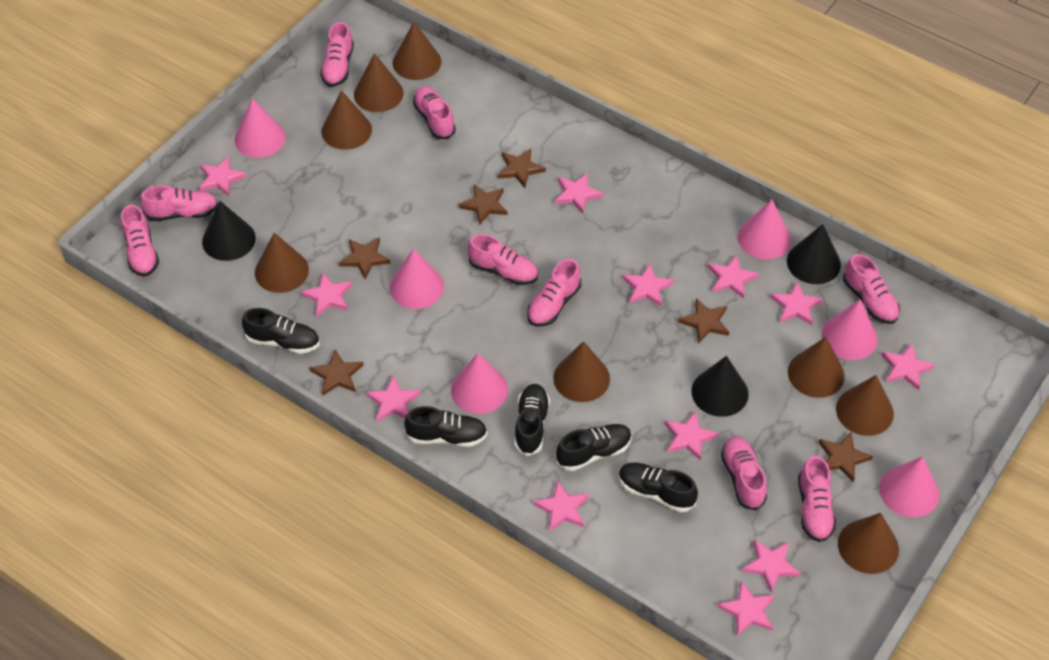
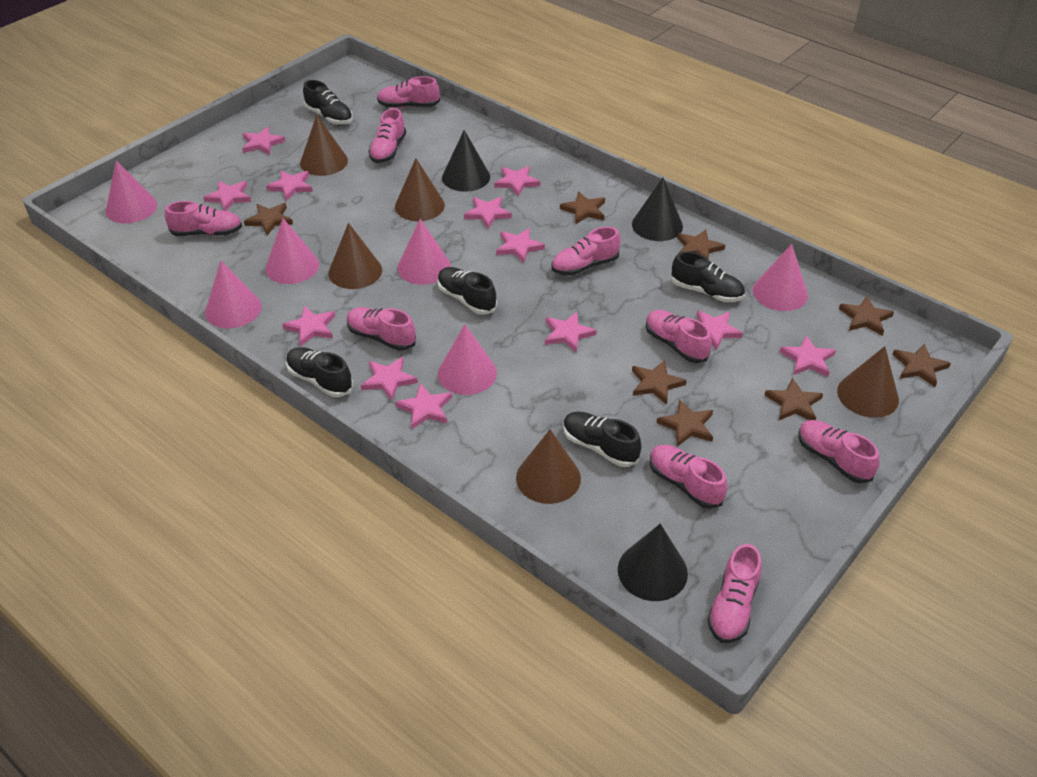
brown cone: [255,233,309,293] [321,90,372,150] [354,53,403,112] [392,22,441,80] [553,341,610,402] [788,337,845,398] [836,375,894,436] [838,513,899,574] = 8 -> [300,115,348,176] [329,223,382,289] [395,158,445,221] [516,429,581,504] [837,346,899,418] = 5
brown star: [310,349,363,396] [339,237,390,279] [459,184,507,225] [498,148,546,188] [678,298,729,344] [818,432,873,482] = 6 -> [244,203,293,236] [560,191,605,224] [632,360,687,405] [657,399,713,447] [677,229,725,260] [764,378,823,420] [839,296,894,336] [892,344,951,387] = 8

